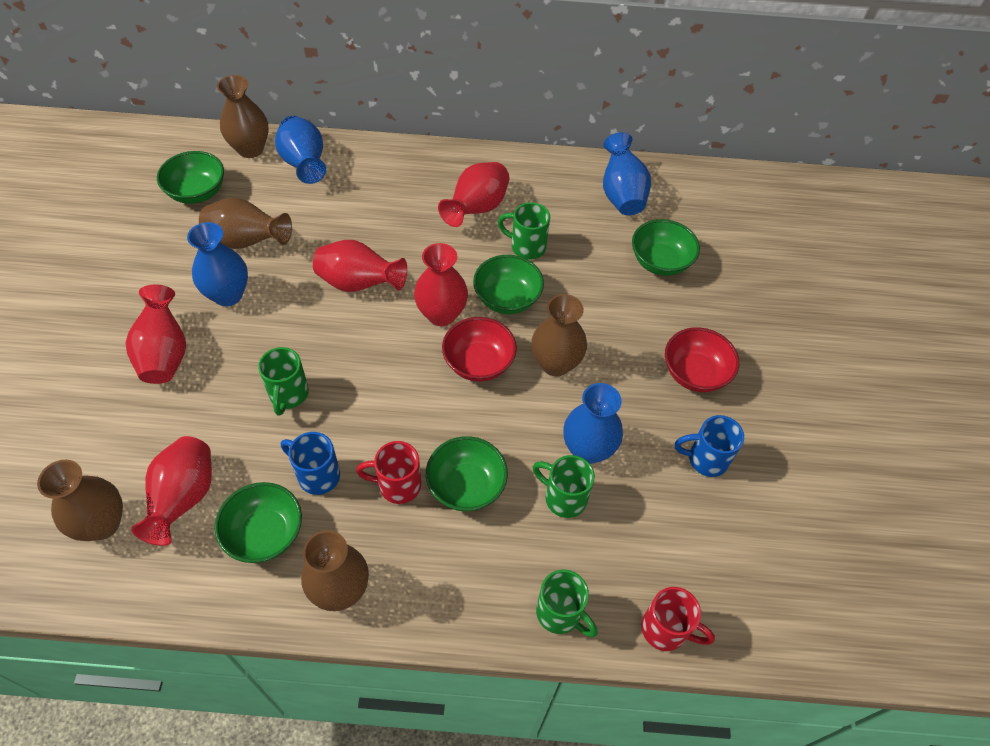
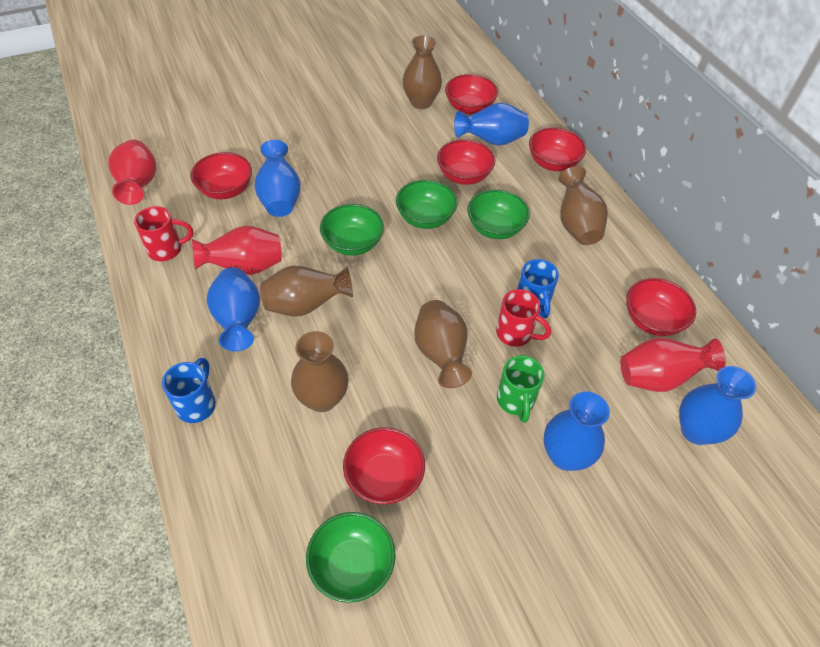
blue vase: [187,222,248,306] [275,116,326,184] [563,383,623,464] [603,132,651,216] = 4 -> [207,268,260,351] [254,140,301,217] [454,103,529,146] [544,391,610,471] [679,366,756,445] = 5
green bowl: [157,151,224,204] [215,482,302,563] [426,436,508,512] [473,255,544,314] [632,219,700,276] = 5 -> [306,512,396,603] [320,204,384,256] [396,180,457,229] [467,189,530,239] = 4
green mug: [258,347,309,416] [498,202,550,260] [533,455,595,518] [536,570,598,637] = 4 -> [497,355,544,423] = 1
red bowl: [442,317,517,382] [665,327,739,392] = 2 -> [191,152,252,199] [343,427,425,504] [437,139,495,185] [445,74,498,114] [529,127,586,171] [626,278,696,336] = 6
red vase: [125,284,186,384] [131,436,212,546] [313,240,407,292] [414,243,468,326] [438,162,509,227] = 5 -> [108,140,156,205] [192,226,281,275] [621,338,726,392] = 3

